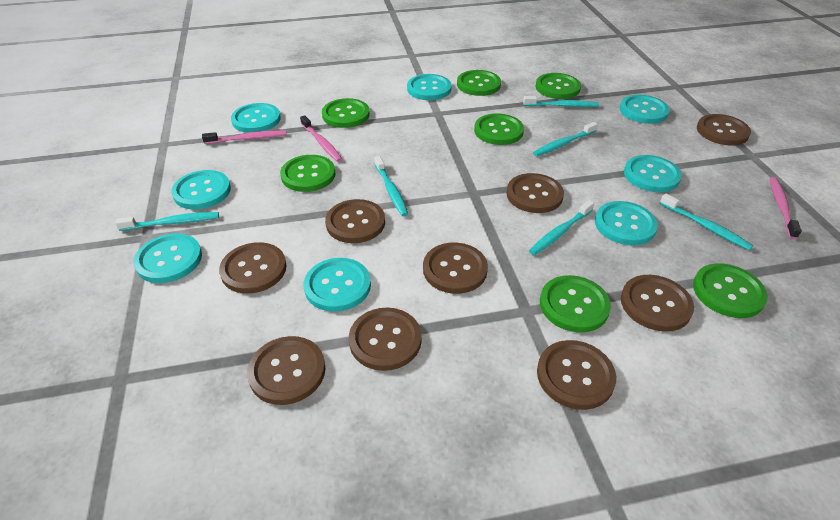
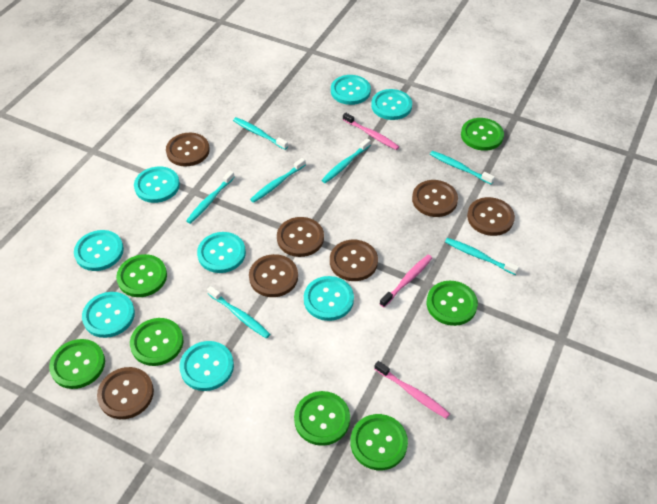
brown button: [219,242,286,294] [247,336,325,405] [325,199,385,243] [349,307,422,371] [423,243,488,294] [506,173,564,213] [537,340,616,410] [621,275,694,332] [697,114,751,146] = 9 -> [97,367,154,419] [166,133,210,166] [249,254,298,297] [277,217,324,257] [330,240,378,281] [412,180,458,217] [467,197,515,236] = 7
turquoise toothbrush: [115,212,219,231] [374,156,408,216] [523,96,599,107] [529,200,595,255] [533,122,598,156] [660,194,753,250] = 6 -> [186,171,235,224] [207,286,270,339] [233,117,288,150] [250,158,306,203] [321,138,371,183] [430,151,495,185] [445,238,519,275] = 7

